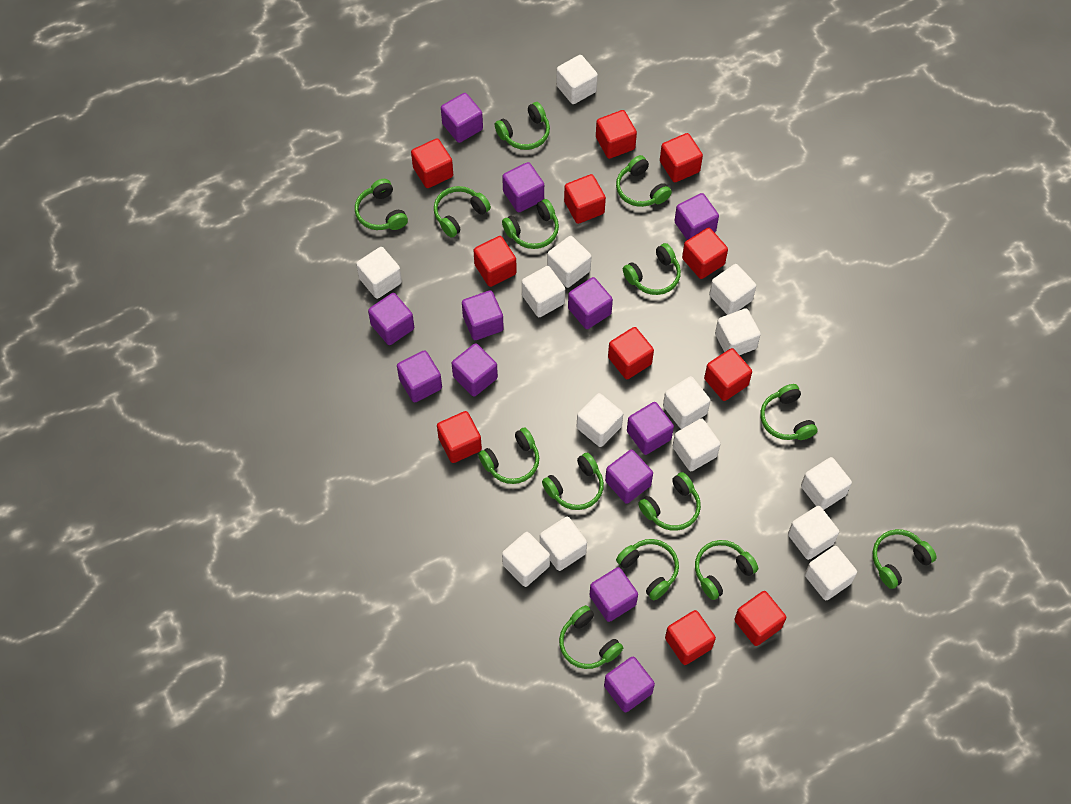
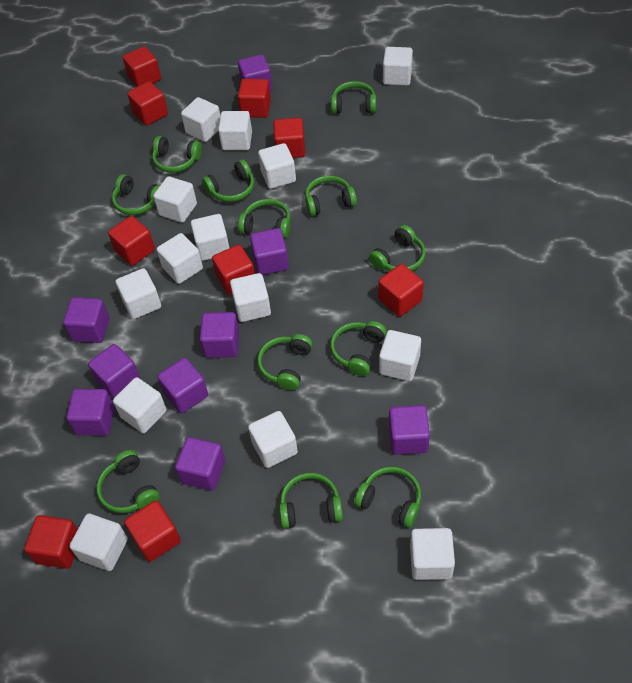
green headphones: [355,179,408,230] [434,186,491,237] [478,428,539,484] [495,102,550,150] [502,199,559,249] [542,453,604,510] [559,605,623,669] [616,155,672,207] [616,539,679,600] [623,243,681,295] [638,472,701,531] [695,540,758,600] [760,384,817,440] [873,529,937,589] = 14 -> [97,450,160,513] [112,174,160,215] [152,136,202,173] [202,160,254,202] [238,199,290,238] [257,334,313,390] [279,473,343,528] [305,175,357,216] [330,321,387,376] [331,81,376,114] [354,467,421,528] [369,225,426,271] = 12
purple cube: [368,293,414,345] [397,350,442,403] [441,93,483,143] [452,343,498,397] [462,290,504,340] [502,162,544,212] [568,277,613,329] [589,567,638,622] [604,656,655,712] [605,449,653,504] [627,402,674,455] [674,193,719,240] = 12 -> [63,297,109,343] [67,389,114,436] [88,344,140,399] [157,358,208,413] [175,437,225,491] [200,312,239,358] [238,55,272,91] [250,228,289,275] [389,405,430,455] = 9
red cube: [411,138,453,188] [437,411,482,463] [473,236,517,287] [564,174,606,224] [596,110,637,159] [608,327,654,379] [660,133,703,182] [665,610,716,665] [682,227,728,279] [704,348,752,401] [734,591,786,646] = 11 -> [24,515,78,569] [108,216,155,266] [123,46,161,87] [124,501,181,562] [127,81,168,126] [212,245,255,295] [238,79,271,118] [273,118,305,158] [378,264,424,317] = 9

